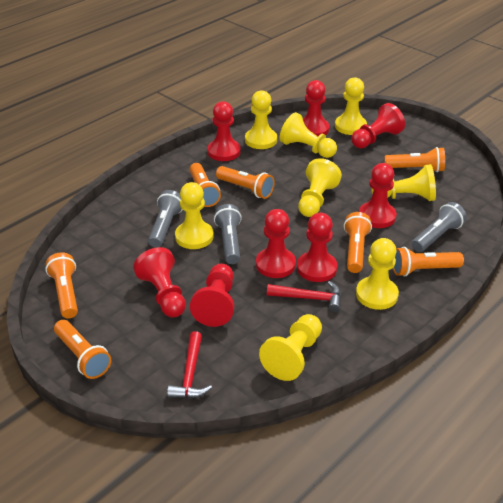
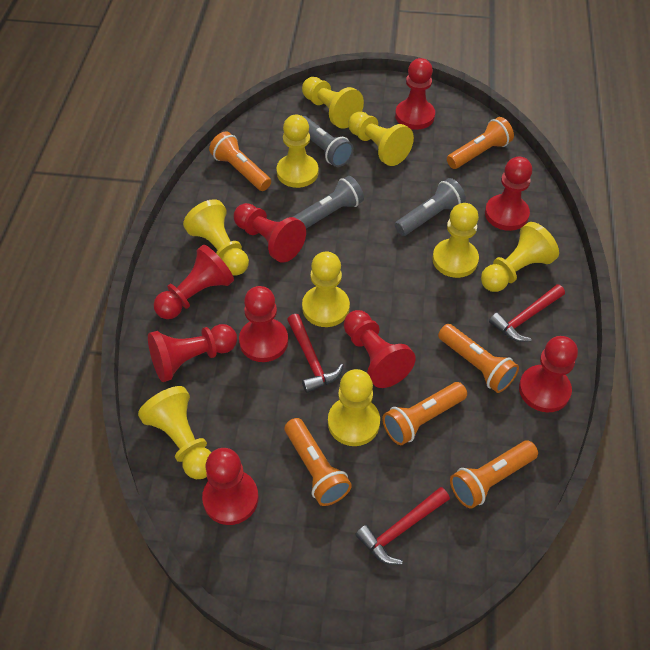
orange flashlight: [45,252,78,319] [54,320,111,379] [189,163,221,207] [216,166,275,199] [344,212,372,273] [385,147,445,172] [393,247,464,277] = 7 -> [209,131,271,191] [285,418,352,506] [382,382,467,445] [438,324,519,393] [447,117,514,169] [450,441,538,509] = 6
red hammer: [167,331,212,399] [267,281,341,312] = 2 -> [287,314,344,393] [355,487,450,565] [489,284,565,342] = 3
red pawn: [133,247,186,318] [190,264,234,327] [207,101,241,161] [256,209,296,278] [297,213,338,282] [303,80,330,136] [351,103,405,148] [359,163,396,228] = 8 -> [148,324,237,382] [153,245,234,319] [202,448,258,525] [234,203,306,262] [239,286,288,362] [344,310,416,388] [395,58,435,130] [485,157,532,231] [519,336,578,412] = 9
yellow pawn: [175,182,214,249] [245,90,277,149] [259,314,322,381] [280,112,337,158] [298,158,342,217] [335,77,367,135] [356,238,399,310] [371,164,436,201] = 8 -> [138,386,211,479] [183,199,249,276] [276,115,319,188] [302,77,364,129] [302,251,350,327] [328,369,380,446] [348,111,414,166] [432,203,479,278] [481,222,559,292] = 9

